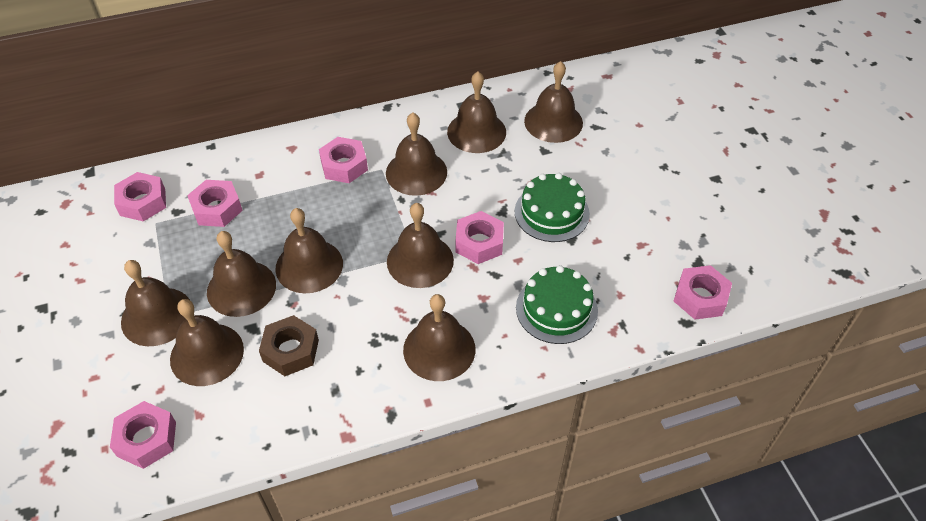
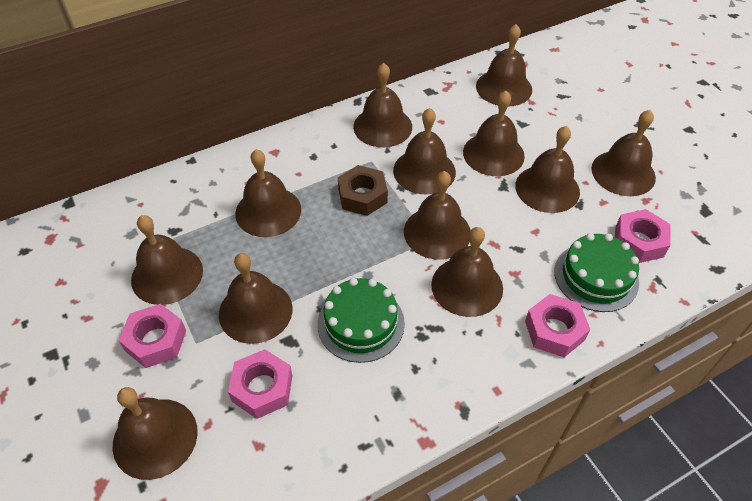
brown bell: [121,260,190,346] [170,299,244,386] [207,231,276,317] [275,208,343,293] [386,113,447,196] [387,203,454,288] [403,294,475,381] [447,71,506,153] [524,61,583,143] = 9 -> [113,387,198,480] [131,215,203,305] [219,253,292,344] [235,149,301,237] [353,63,412,147] [393,108,456,195] [404,171,471,260] [431,227,503,317] [463,91,525,176] [476,24,532,106] [515,126,580,213] [591,110,656,196] = 12
pink nut: [110,401,176,469] [114,172,166,222] [187,180,243,227] [319,137,368,183] [455,211,504,264] [674,265,732,320] = 6 -> [118,304,186,368] [228,349,293,419] [525,294,591,357] [615,209,671,263] = 4

